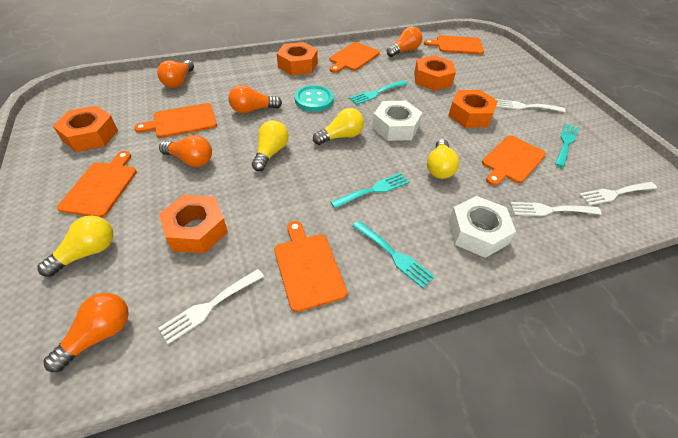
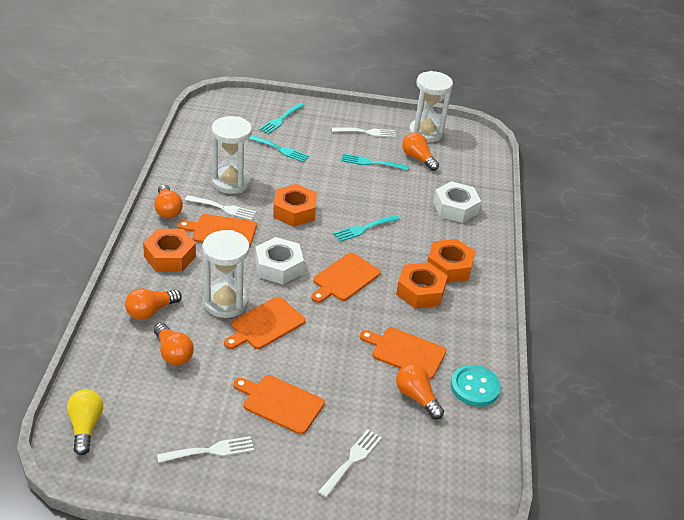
orange cutting board: [57,151,137,218] [134,103,217,138] [274,221,347,312] [330,42,380,73] [424,35,484,55] [482,135,546,186] = 6 -> [178,214,257,247] [224,297,305,349] [234,375,325,435] [311,253,381,303] [360,327,447,380] = 5
orange nut: [53,106,118,152] [159,195,228,253] [277,42,318,75] [414,55,456,91] [448,90,498,128] = 5 -> [143,229,196,272] [273,184,317,227] [396,262,448,309] [427,239,476,283] = 4
white hourglass: none = 0 -> [202,230,250,318] [211,116,252,194] [409,71,453,142] = 3
yellow light bulb: [37,216,113,277] [252,120,289,171] [313,108,364,145] [427,139,459,179] = 4 -> [67,389,103,455] = 1

